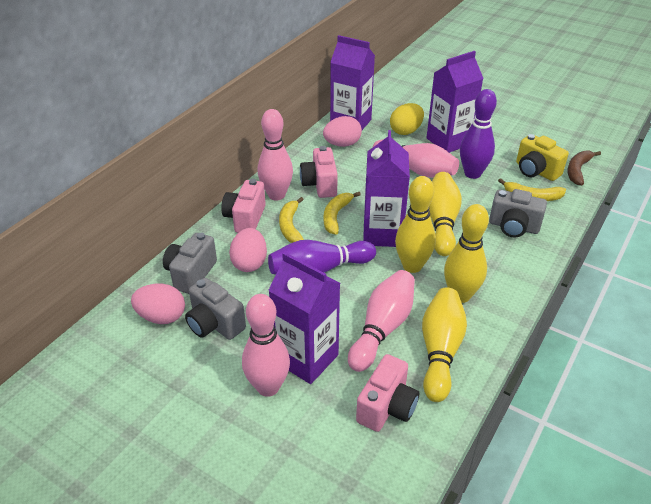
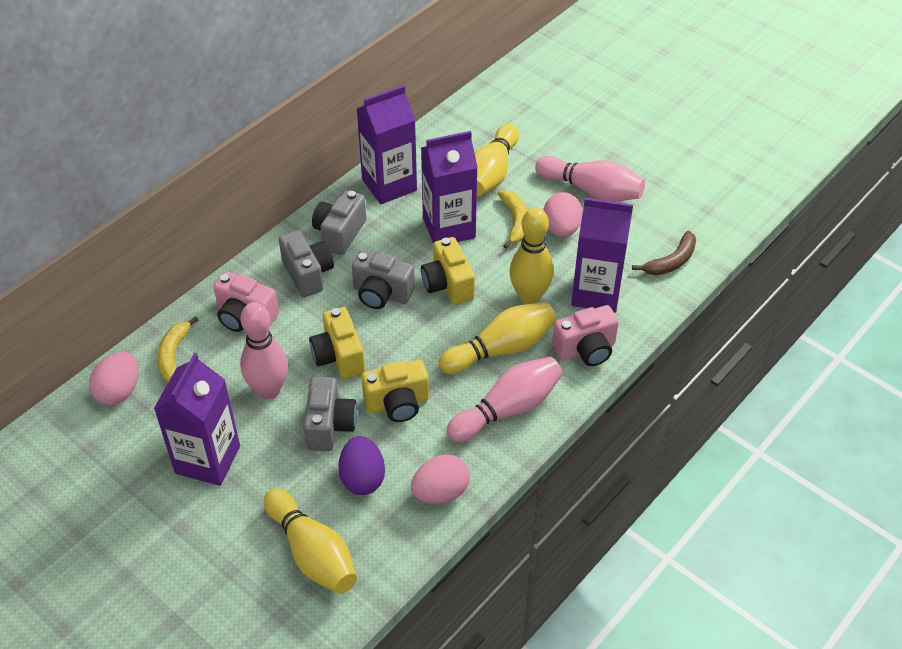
grey camera: [163,233,217,294] [185,278,246,340] [489,189,547,238] = 3 -> [279,230,334,297] [303,377,357,451] [312,190,366,255] [352,251,415,309] = 4
pink bowling pin: [242,294,290,397] [258,109,293,201] [348,270,415,372] [372,139,459,178] = 4 -> [240,302,288,399] [447,357,563,442] [535,156,645,202] = 3
pink camera: [221,179,266,233] [300,146,338,198] [356,354,419,432] = 3 -> [213,271,279,332] [552,305,619,366] = 2
purple bowling pin: [268,240,376,275] [460,89,497,179] = 2 -> none = 0
purple egg: none = 0 -> [338,436,385,495] = 1
yellow banana: [279,197,304,243] [324,192,361,235] [498,178,566,201] = 3 -> [157,316,198,383] [498,190,527,249] = 2
yellow camera: [516,134,569,181] = 1 -> [309,307,365,379] [361,360,429,422] [421,237,475,305] = 3
yellow egg: [390,103,424,135] = 1 -> none = 0

